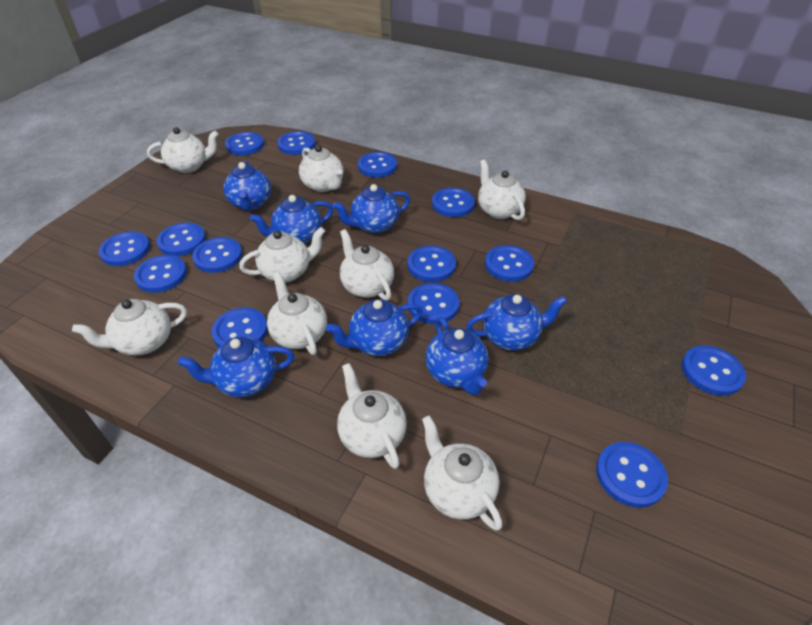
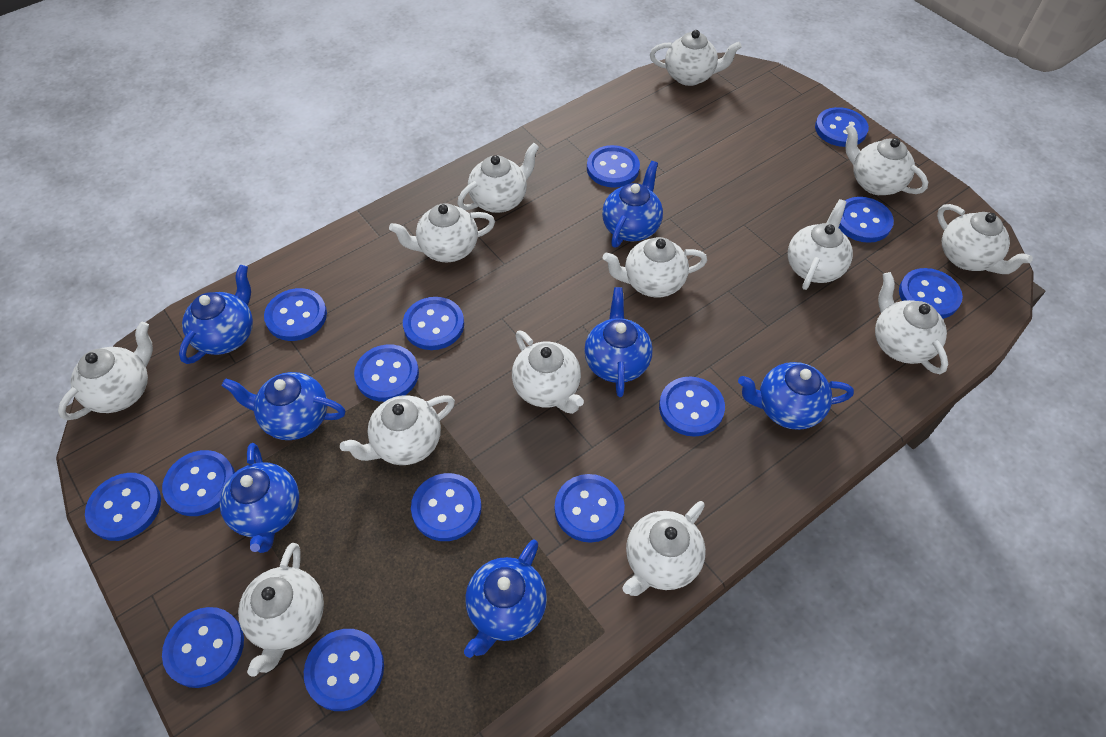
white teapot: [72,299,187,356] [147,127,219,173] [239,227,325,283] [267,272,327,355] [299,145,343,192] [337,363,407,469] [340,229,394,301] [422,416,502,531] [478,159,526,220] = 9 -> [58,322,153,420] [238,543,324,677] [340,395,455,465] [389,203,495,262] [457,143,539,213] [512,330,584,414] [603,237,707,298] [622,501,706,596] [650,30,742,86] [788,199,853,290] [845,124,928,195] [875,272,948,374] [937,204,1033,274] = 13

